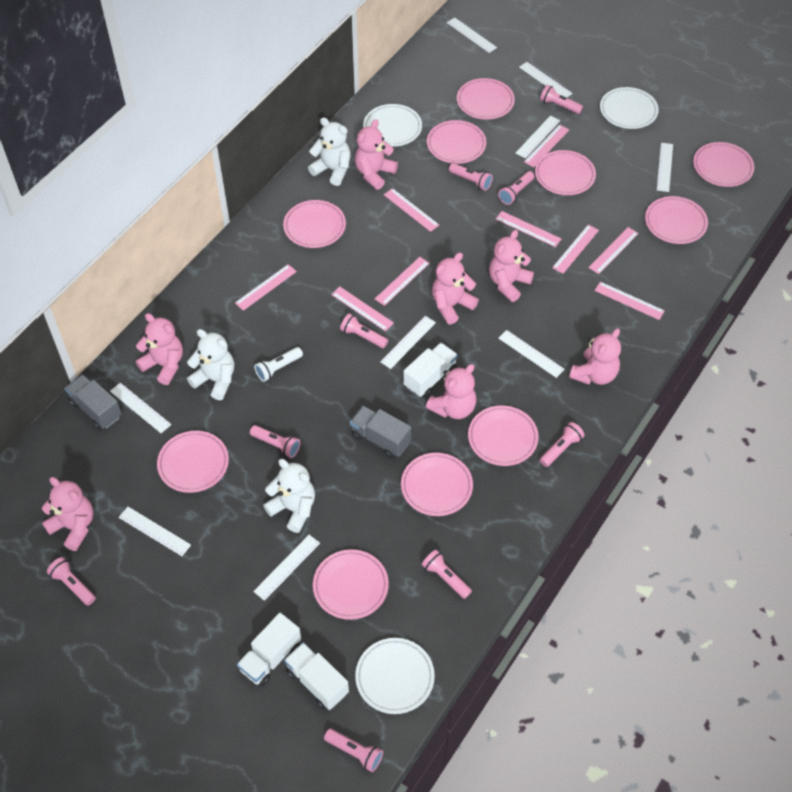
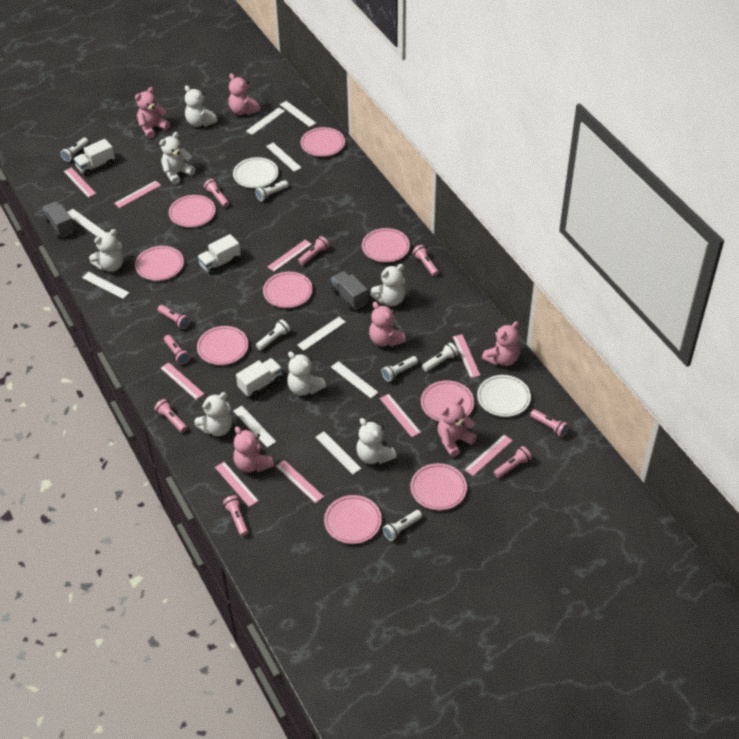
pink plate: [157,431,229,493] [283,200,346,248] [313,549,389,620] [401,453,473,516] [427,120,486,164] [457,78,515,119] [468,406,539,466] [535,150,596,195] [645,196,708,244] [693,142,755,187] = 10 -> [135,246,184,281] [169,195,216,227] [197,326,248,365] [263,272,313,308] [301,127,345,157] [324,495,382,544] [362,228,410,262] [410,463,467,510] [421,380,474,421] = 9
pink teddy bear: [42,477,93,551] [136,313,183,385] [355,119,398,190] [426,364,476,419] [432,252,479,324] [489,230,534,302] [569,328,621,385] = 7 -> [135,87,170,138] [229,73,261,115] [233,426,274,473] [369,302,406,347] [438,397,477,457] [482,321,520,366] = 6
white flashlight: [254,347,303,382] = 1 -> [60,137,89,162] [255,180,288,201] [256,319,290,350] [381,356,418,382] [383,510,422,541] [422,342,458,372] = 6
white plate: [355,638,435,714] [363,104,422,147] [600,87,659,129] = 3 -> [233,157,279,188] [477,375,531,417] = 2
white teddy bear: [187,329,234,400] [263,459,315,533] [308,117,351,186] = 3 -> [89,229,123,272] [159,132,195,185] [185,85,218,127] [195,392,232,436] [287,352,326,396] [356,418,396,464] [370,264,405,306] = 7

